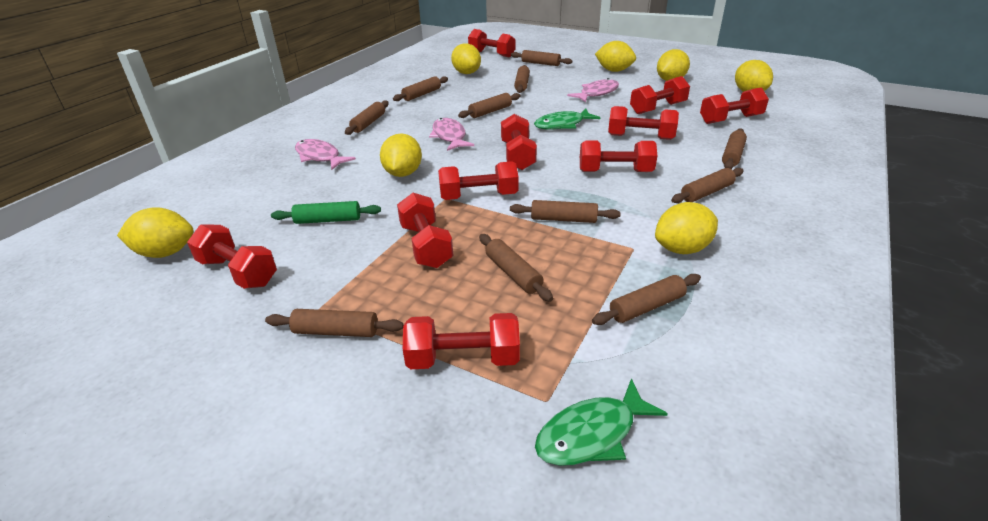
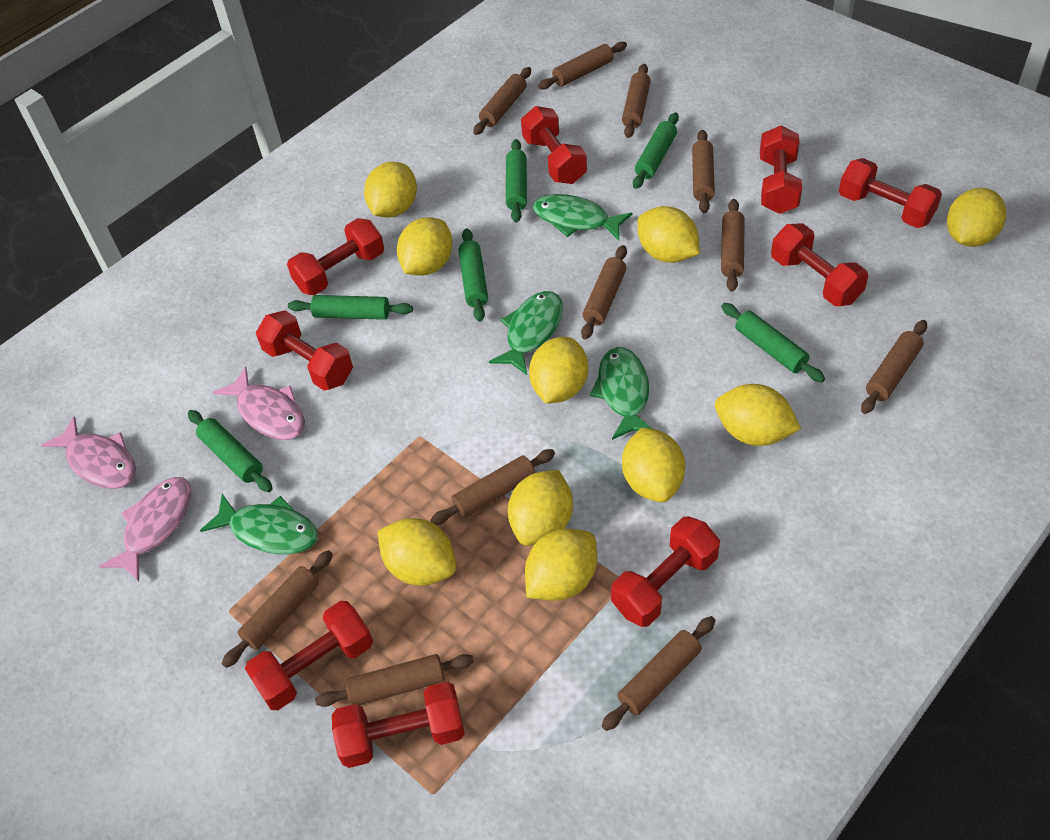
green fish: [534,109,600,130] [535,378,668,466] = 2 -> [200,494,318,554] [489,291,563,375] [533,194,632,240] [590,347,652,440] = 4
green rolling pin: [271,201,381,224] = 1 -> [188,410,273,492] [288,295,413,320] [459,228,488,322] [506,139,527,222] [633,113,679,189] [722,303,825,383] = 6
red dumbbell: [187,224,277,289] [397,193,453,268] [403,313,520,369] [438,161,519,200] [468,29,516,57] [501,114,537,170] [580,140,657,172] [608,106,679,140] [630,76,690,114] [700,88,769,124] = 10 -> [245,601,373,710] [256,310,353,391] [287,218,384,295] [332,682,465,768] [521,106,587,184] [611,517,720,627] [760,126,802,214] [771,223,868,306] [839,158,942,228] = 9
yellow lemon: [117,207,194,258] [380,134,422,177] [451,43,481,74] [595,41,636,72] [655,202,718,254] [657,49,690,81] [735,60,773,92] = 7 -> [364,162,417,218] [378,518,456,586] [397,217,453,276] [508,470,573,546] [525,528,597,601] [529,337,588,404] [622,427,685,502] [638,206,700,263] [715,384,801,446] [947,188,1006,247] = 10

